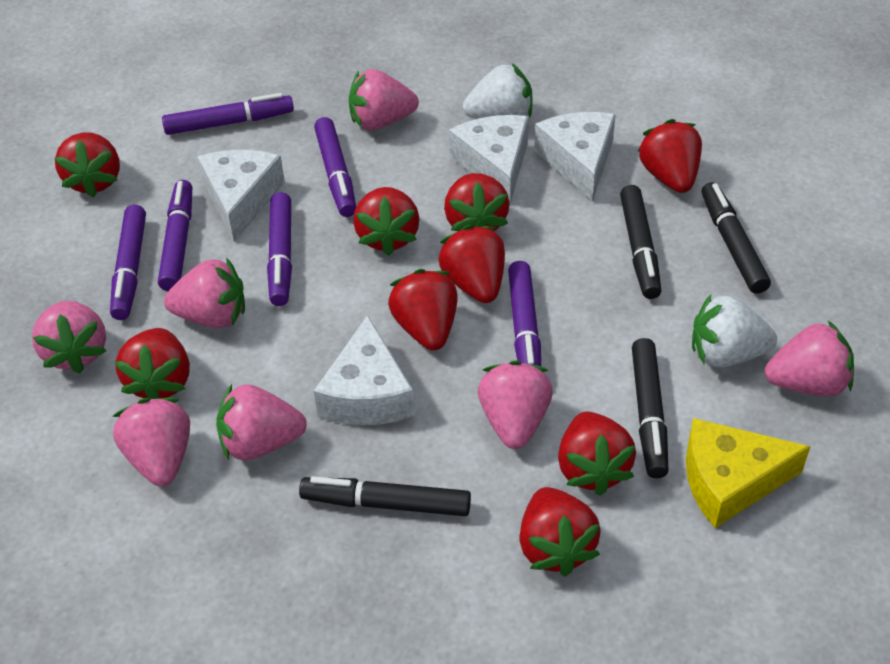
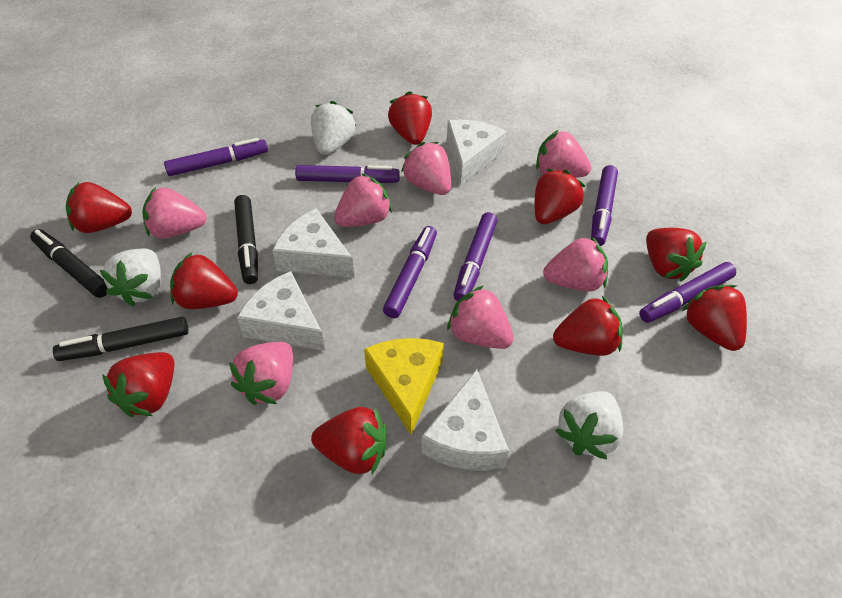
black marker: [299,476,471,516] [620,185,662,299] [632,338,668,478] [702,182,771,294] = 4 -> [30,229,108,298] [53,317,189,361] [234,195,258,284] = 3
white strawberry: [463,63,533,119] [692,294,777,368] = 2 -> [100,248,161,306] [311,101,356,155] [555,391,624,459] = 3

